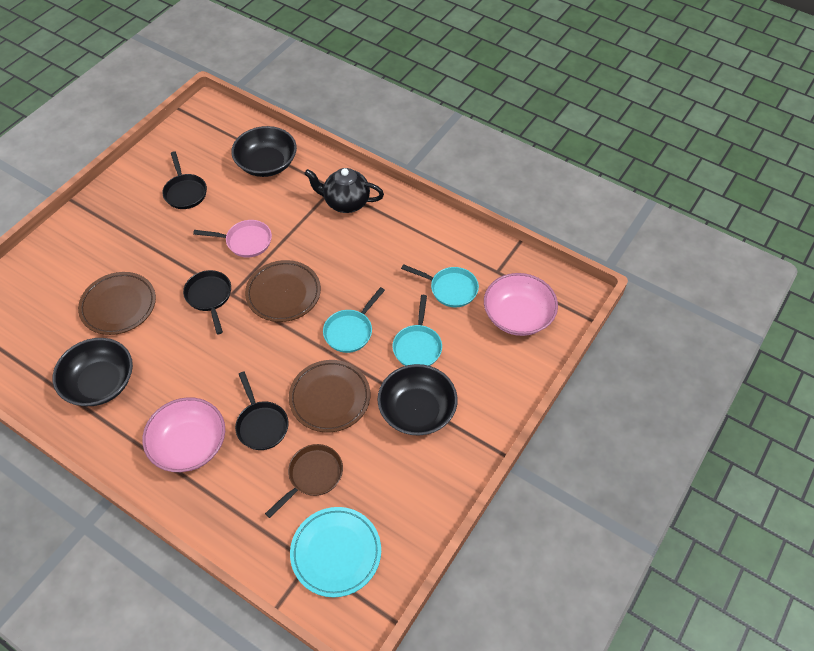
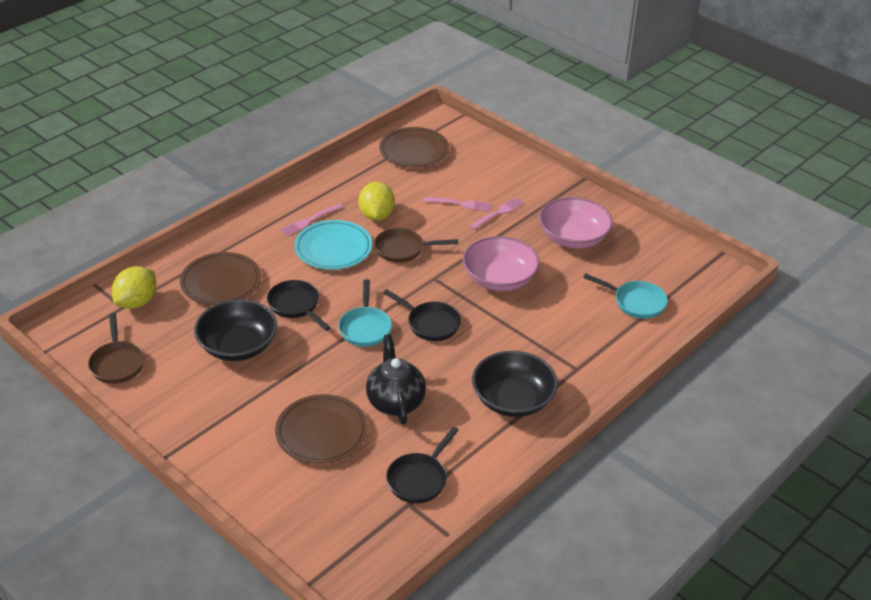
black bowl: [53,338,133,406] [231,126,297,177] [377,364,458,436] = 3 -> [194,299,277,361] [472,351,558,417] = 2
brown pan: [265,444,343,518] = 1 -> [88,313,145,384] [374,228,458,263] = 2
pink fork: none = 0 -> [280,204,343,236] [423,197,492,211] [470,197,524,230] = 3
pink pan: [193,220,272,258] = 1 -> none = 0
turquoise pan: [323,287,385,353] [392,295,442,366] [401,264,479,307] = 3 -> [338,279,392,347] [583,274,668,319] = 2
yellow lemon: none = 0 -> [112,266,156,309] [358,182,395,221] = 2

